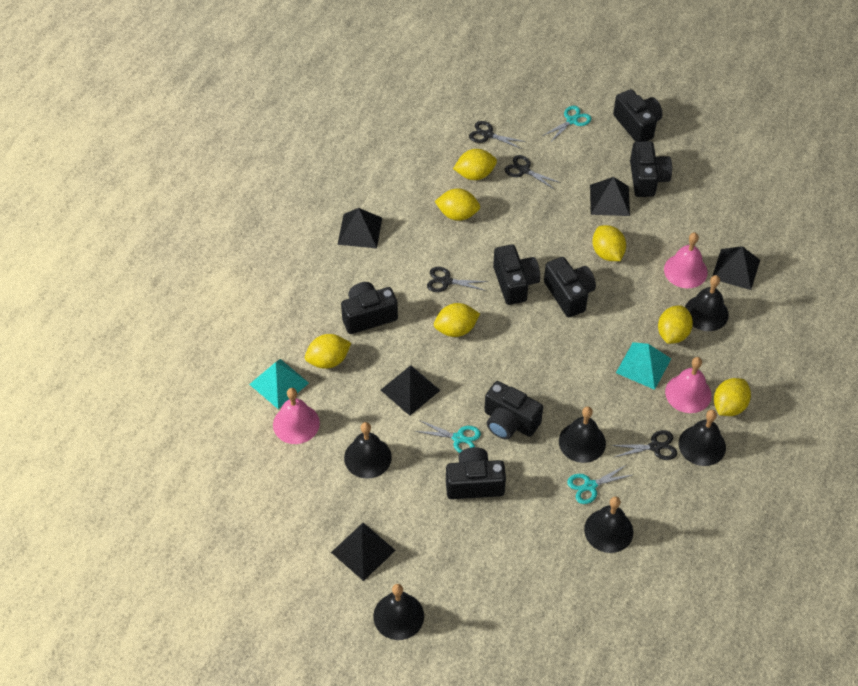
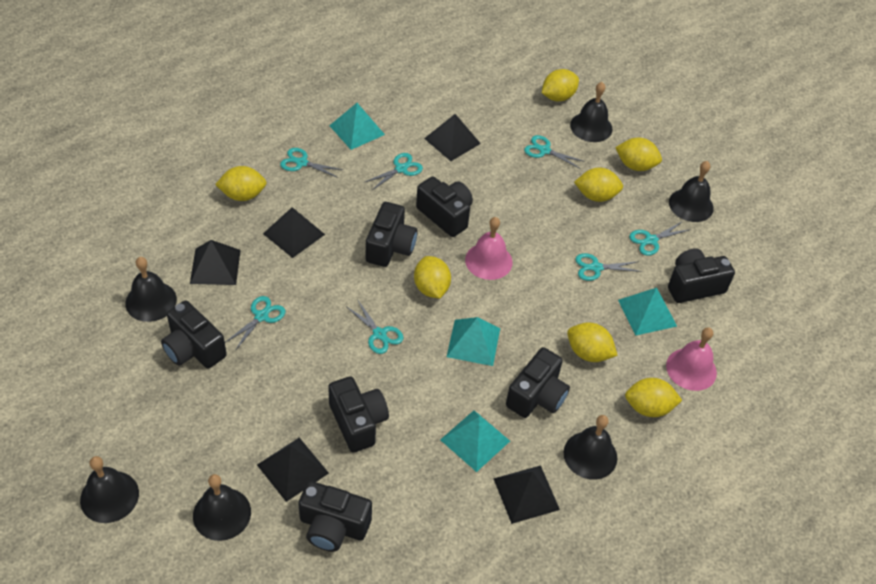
black scissors: [427,267,488,292] [469,121,526,149] [505,155,561,190] [611,430,677,460] = 4 -> none = 0
pink bell: [273,388,320,444] [664,233,708,288] [665,357,712,413] = 3 -> [465,217,513,280] [666,327,717,391] = 2
turquoise pyramid: [249,359,309,409] [616,342,671,390] = 2 -> [329,103,385,150] [440,410,510,472] [446,317,500,366] [618,288,677,336] = 4
turquoise scissors: [415,420,481,453] [543,106,591,143] [567,465,632,504] = 3 -> [226,296,285,351] [280,148,343,178] [347,299,403,354] [365,153,423,190] [524,135,585,168] [575,253,642,281] [629,221,691,256] = 7

